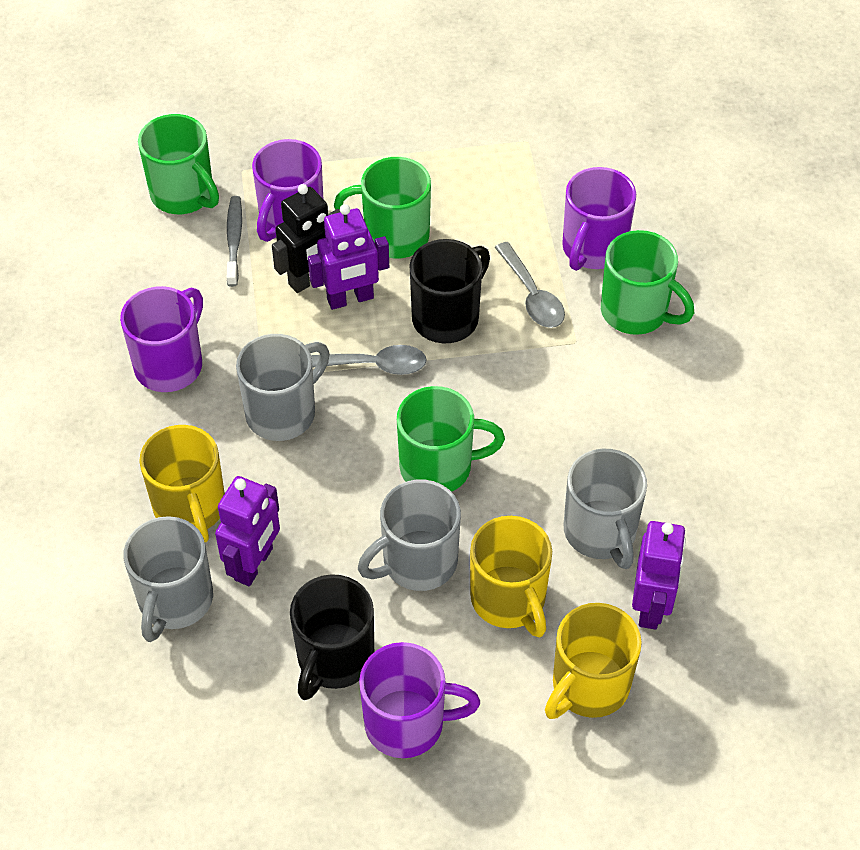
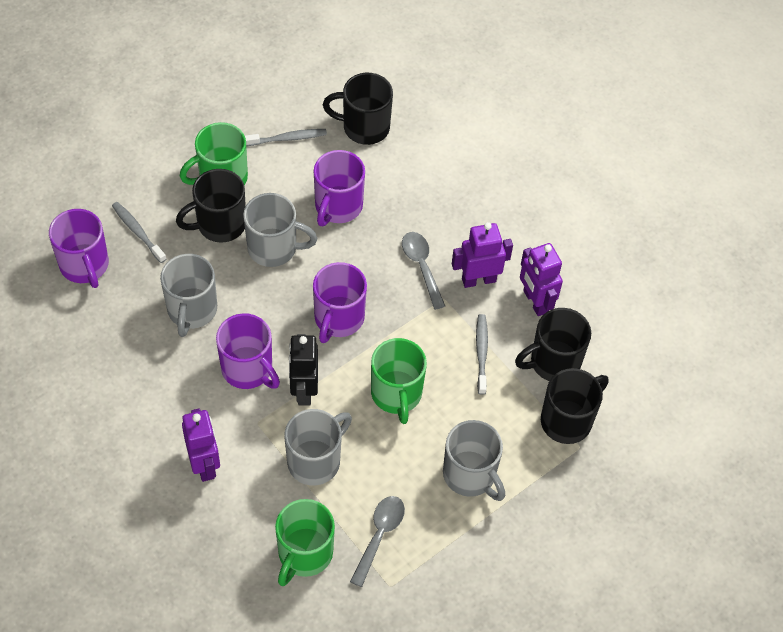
black mug: [290,574,374,700] [409,239,490,343] = 2 -> [176,169,246,243] [323,73,393,145] [515,308,591,381] [541,368,608,444] = 4
green mug: [138,114,219,214] [334,157,431,259] [397,386,505,492] [601,230,694,335] = 4 -> [180,122,248,185] [275,499,335,586] [371,338,427,424] = 3
grey toothbrush: [226,196,242,287] = 1 -> [112,202,166,263] [245,129,327,146] [476,314,488,395] = 3
yellow mug: [139,425,225,542] [470,516,552,638] [545,603,642,719] = 3 -> none = 0

